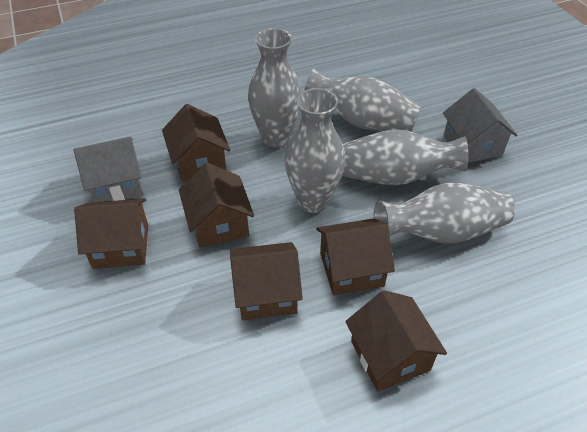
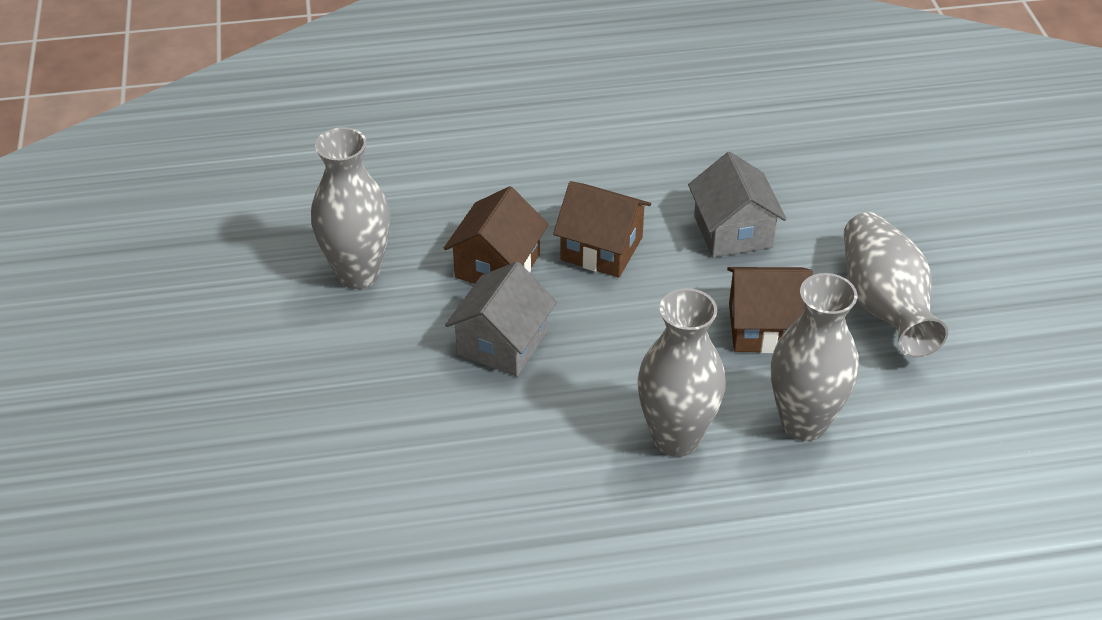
brown house: [74,198,148,269] [162,104,230,182] [179,163,254,248] [230,242,303,320] [316,218,395,296] [345,290,447,392] = 6 -> [444,186,549,284] [553,181,651,278] [727,267,813,353] = 3
grey vase: [248,28,302,148] [285,88,345,213] [304,69,421,132] [342,129,468,186] [374,183,515,244] = 5 -> [311,127,390,289] [637,288,726,457] [771,273,859,441] [844,212,948,358] = 4

